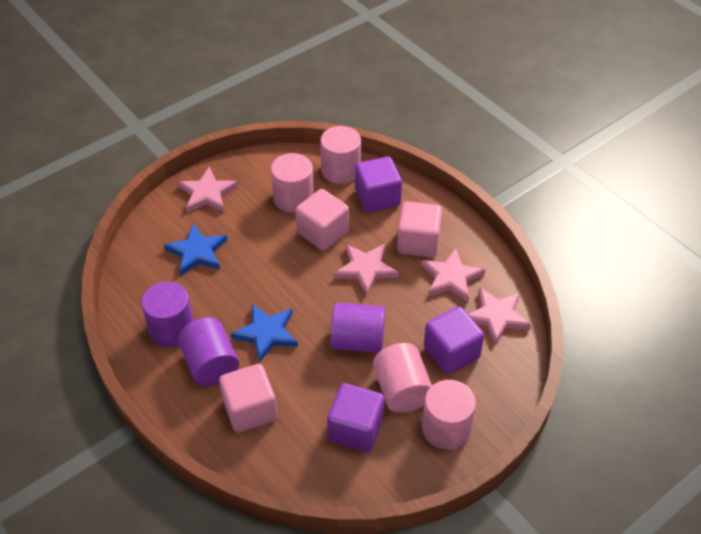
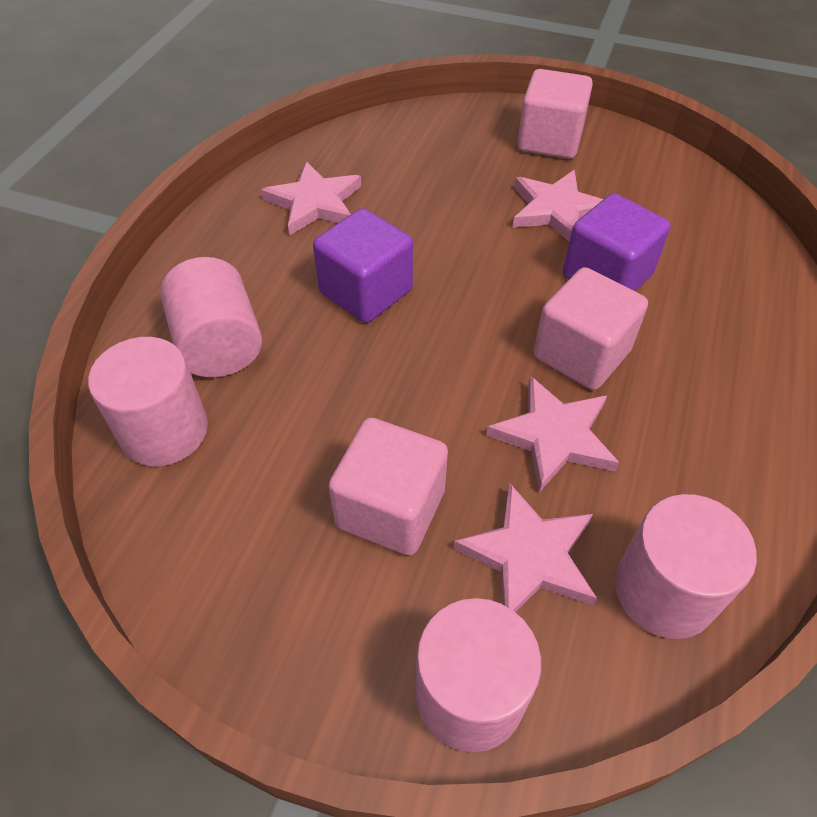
blue star: [164,224,227,276] [231,304,298,363] = 2 -> none = 0
purple cube: [327,383,384,452] [355,157,402,213] [424,306,484,374] = 3 -> [313,208,413,323] [563,193,670,291] = 2
purple cylinder: [141,282,194,347] [178,317,239,386] [330,303,385,353] = 3 -> none = 0

